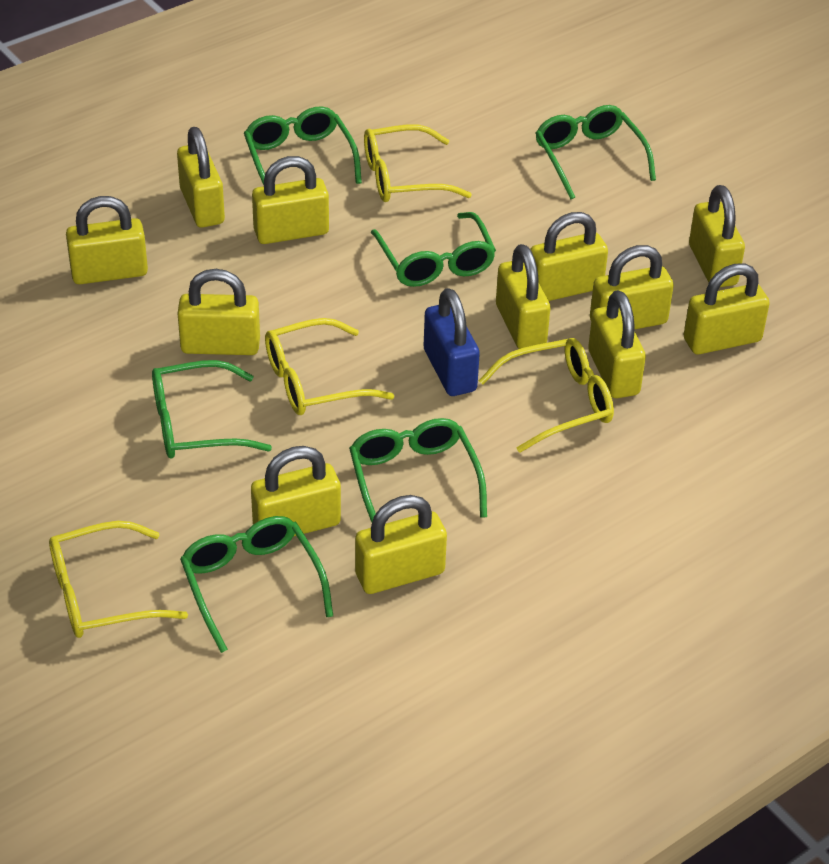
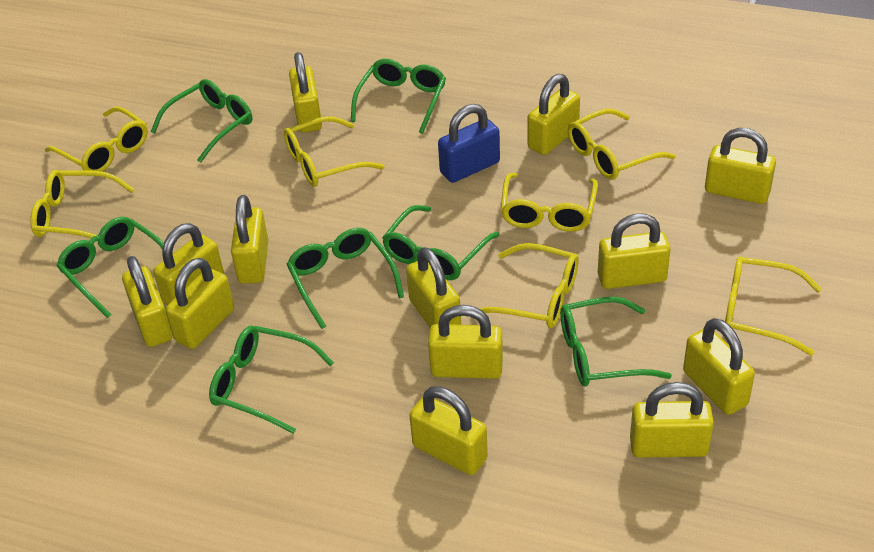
green glasses: [152,360,272,459] [180,516,333,653] [244,106,362,185] [349,418,487,522] [371,212,496,287] [536,105,656,199] = 6 -> [57,217,164,318] [151,79,252,163] [209,325,334,434] [287,228,404,329] [351,59,446,134] [382,205,499,280] [560,297,672,387] = 7
yellow glasses: [49,521,188,638] [265,318,394,415] [364,124,472,202] [478,338,614,453] = 4 -> [30,170,135,238] [45,107,148,172] [284,116,384,187] [479,243,579,328] [501,173,598,232] [568,109,676,180] [725,257,822,356] = 7
yellow padlock: [66,196,148,284] [177,127,225,228] [178,269,260,355] [251,446,341,537] [252,156,329,244] [355,495,447,594] [496,244,550,349] [530,212,608,301] [588,290,646,398] [590,245,674,330] [684,263,770,354] [689,185,745,287] = 12 -> [122,256,173,347] [153,223,224,305] [166,258,234,349] [231,195,268,284] [289,52,322,132] [406,247,461,328] [409,386,488,475] [428,305,503,379] [528,74,580,155] [598,213,671,289] [630,382,714,458] [683,318,755,415] [705,128,776,204] = 13

